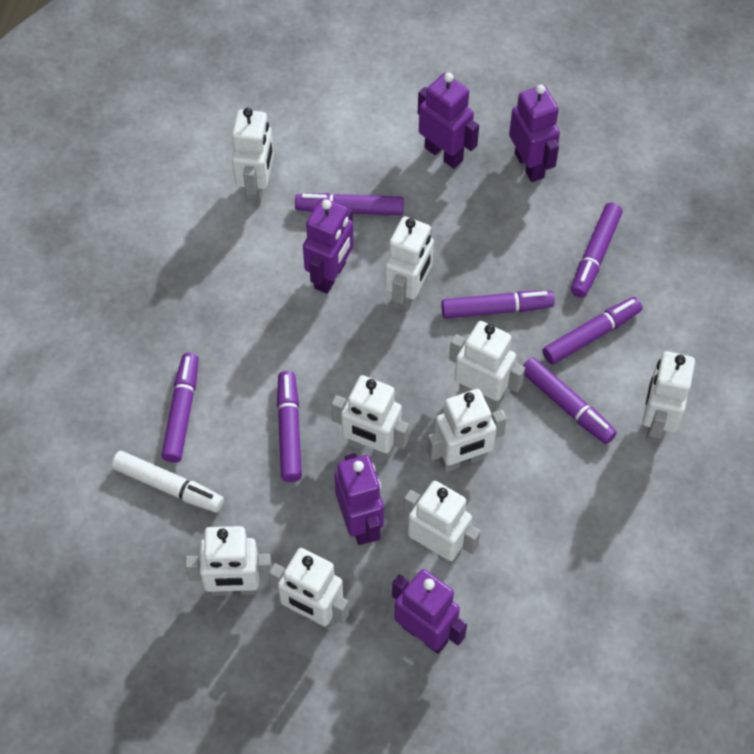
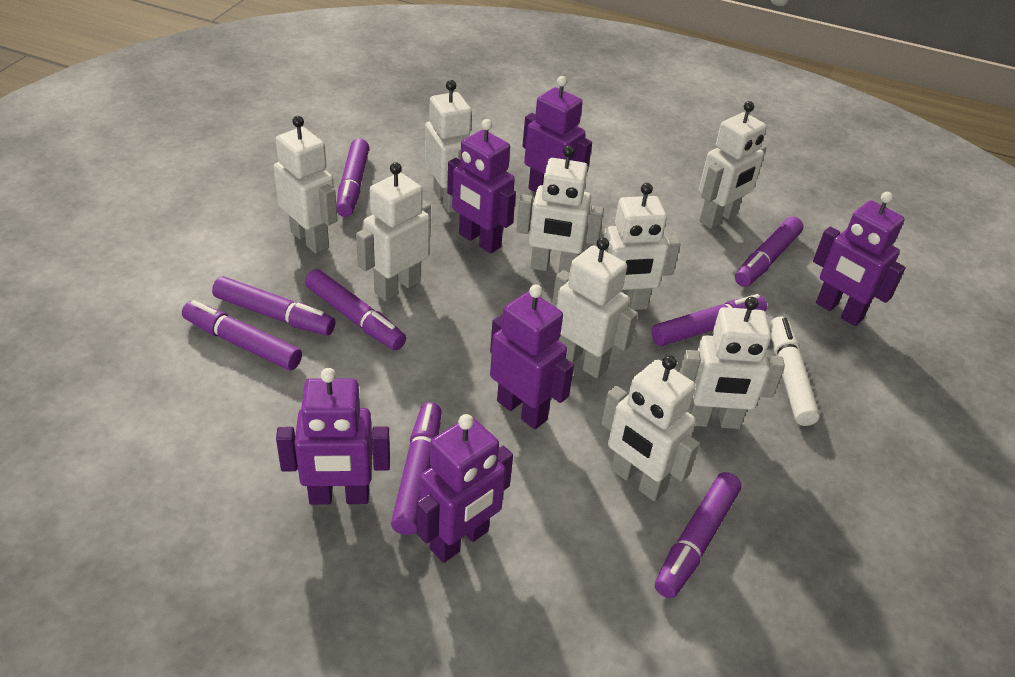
purple marker: [161,353,199,463] [277,371,302,482] [295,193,404,215] [441,291,555,319] [523,357,617,444] [543,297,643,364] [571,203,623,297] = 7 -> [182,300,302,370] [212,276,336,336] [305,269,406,350] [336,139,369,217] [391,402,442,535] [651,294,767,346] [655,472,741,598] [735,217,803,287] = 8
purple robot: [303,198,354,294] [334,453,384,545] [392,569,467,654] [418,73,479,169] [509,84,560,182] = 5 -> [276,368,390,505] [417,414,513,563] [447,119,516,254] [490,284,574,429] [522,76,592,192] [813,192,905,326] = 6

